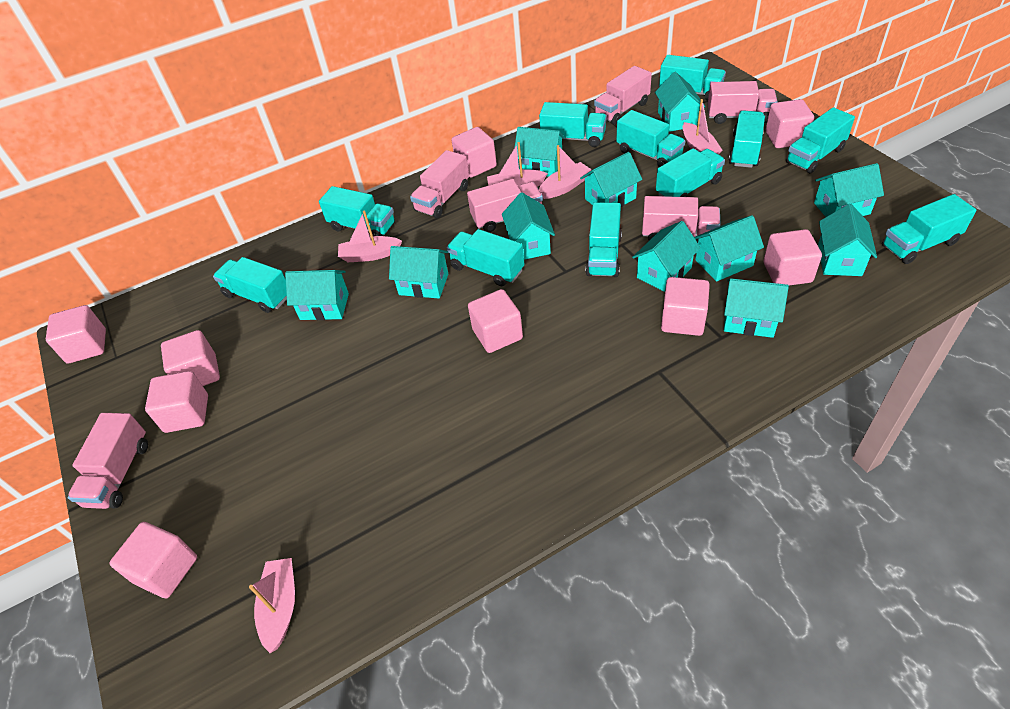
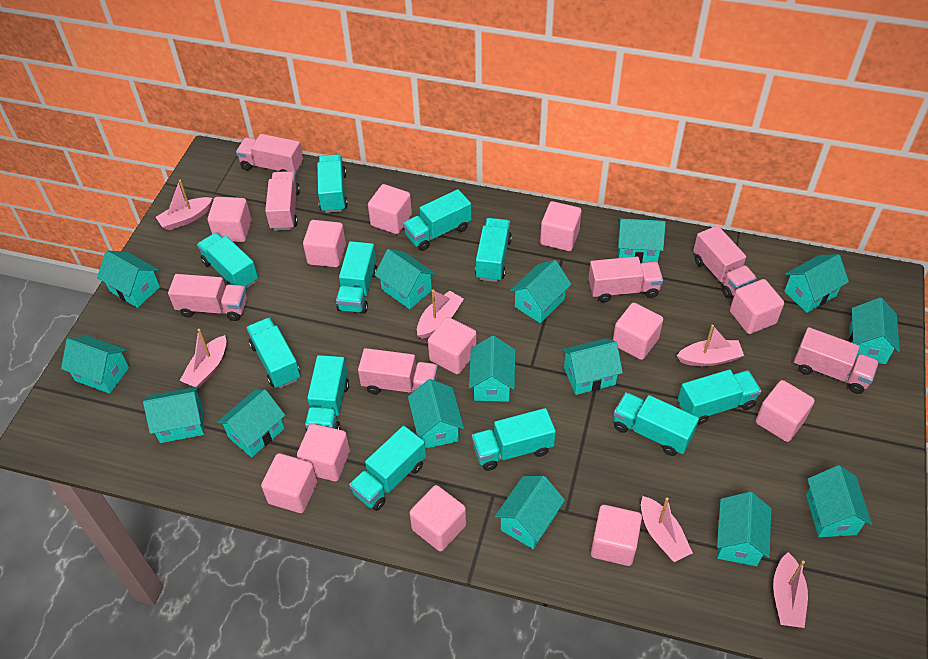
pink boat: [249,558,295,653] [338,211,402,262] [487,142,548,187] [539,145,592,199] [683,99,723,154] = 5 -> [156,180,213,231] [180,329,226,388] [417,289,464,339] [641,496,693,562] [677,325,744,366] [773,552,808,628] = 6
pink cube: [46,305,106,364] [110,522,197,599] [145,371,208,433] [161,330,220,386] [452,127,497,178] [468,289,523,353] [661,277,710,336] [764,229,822,286] [766,99,814,148] = 9 -> [208,197,252,242] [261,453,318,513] [297,424,350,482] [303,220,346,267] [368,184,412,234] [409,485,466,552] [428,317,477,374] [540,201,582,251] [591,505,642,566] [613,302,663,360] [730,279,784,334] [756,380,815,442] = 12
pink truck: [68,413,148,509] [410,150,469,218] [467,179,543,232] [594,66,652,125] [642,196,721,241] [708,81,778,124] = 6 -> [168,274,247,321] [236,134,303,175] [265,171,300,231] [358,348,438,394] [588,256,663,303] [693,225,757,298] [794,327,879,394] = 7
turquoise house: [285,270,349,320] [389,246,448,298] [502,192,555,260] [514,127,565,177] [580,152,642,207] [632,221,701,292] [655,72,705,132] [694,215,764,281] [724,278,789,338] [814,163,884,217] [818,204,877,276] = 11 -> [61,336,129,394] [97,251,160,308] [143,387,204,443] [217,390,285,457] [375,249,436,309] [408,379,464,449] [469,336,515,402] [495,476,565,549] [510,260,571,323] [562,338,623,395] [618,218,666,263] [717,492,771,566] [784,254,849,313] [806,465,872,537] [849,298,900,364] = 15

